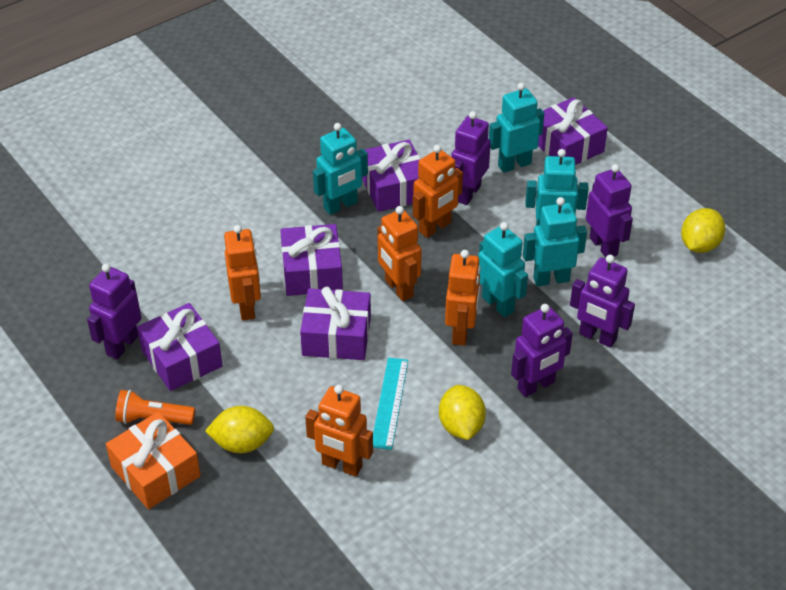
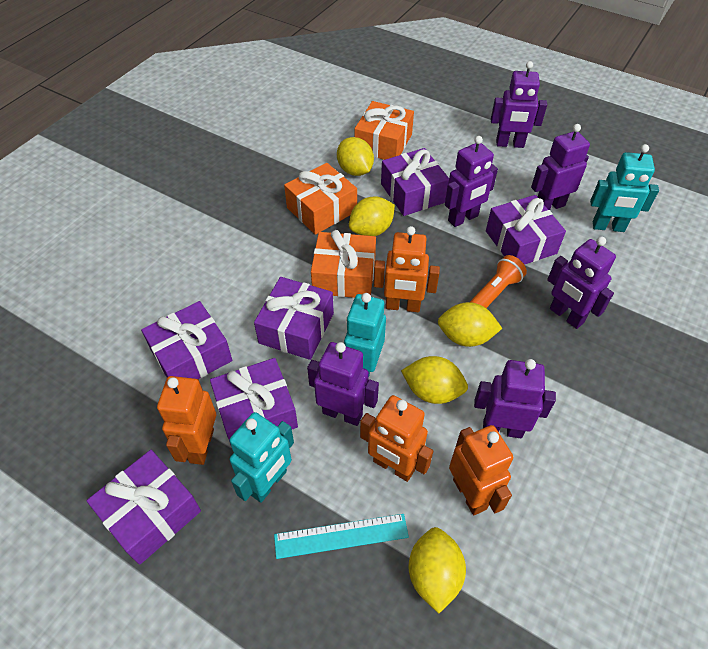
orange gift: [106,412,201,509] = 1 -> [284,163,357,235] [311,230,376,298] [354,101,414,160] = 3
orange robot: [224,225,261,321] [305,385,373,477] [377,206,422,301] [413,145,463,238] [445,250,481,346] = 5 -> [157,376,216,465] [360,395,433,482] [374,226,440,312] [449,425,513,515] = 4
purple gift: [137,303,223,391] [280,224,343,296] [300,287,371,360] [362,140,421,212] [538,97,608,165] = 5 -> [87,450,201,565] [141,301,232,379] [210,358,298,445] [254,277,334,360] [381,148,449,216] [486,195,566,265] = 6
purple robot: [87,264,141,360] [451,111,491,205] [511,304,573,397] [570,255,635,348] [586,164,633,257] = 5 -> [307,342,379,426] [445,136,498,227] [474,359,556,438] [491,61,547,148] [531,124,590,210] [547,237,616,329] = 6
turquoise robot: [313,123,368,215] [478,222,528,317] [489,83,545,173] [523,197,587,286] [525,149,589,226] = 5 -> [229,412,294,503] [344,293,386,375] [590,144,659,232] = 3
yellow lemon: [205,406,274,453] [439,385,486,440] [681,208,725,253] = 3 -> [337,137,374,176] [349,196,395,236] [401,356,468,404] [408,527,466,613] [438,302,502,347] = 5

